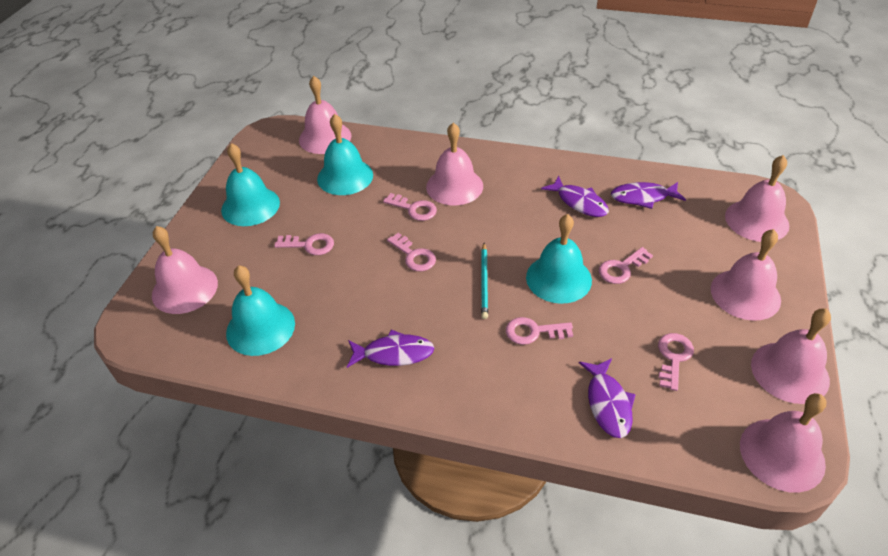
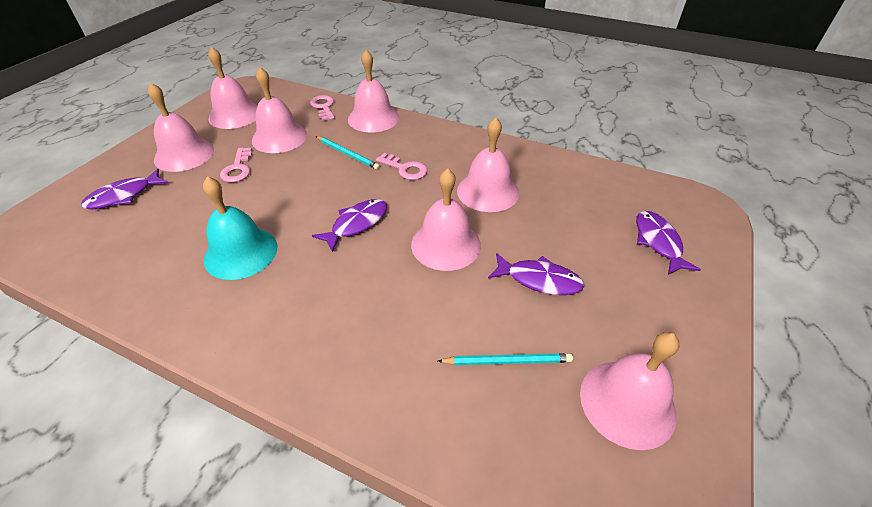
pink key: [274,233,334,255] [383,193,437,221] [387,233,436,271] [506,317,573,345] [599,247,653,284] [658,333,694,391] = 6 -> [220,148,252,182] [310,95,335,121] [376,153,427,180] = 3
turquoise bell: [221,143,280,226] [226,265,295,356] [317,114,373,195] [526,214,592,304] = 4 -> [203,176,277,280] = 1
turquoise pencil: [481,243,488,319] = 1 -> [316,136,380,170] [438,353,573,365] = 2

